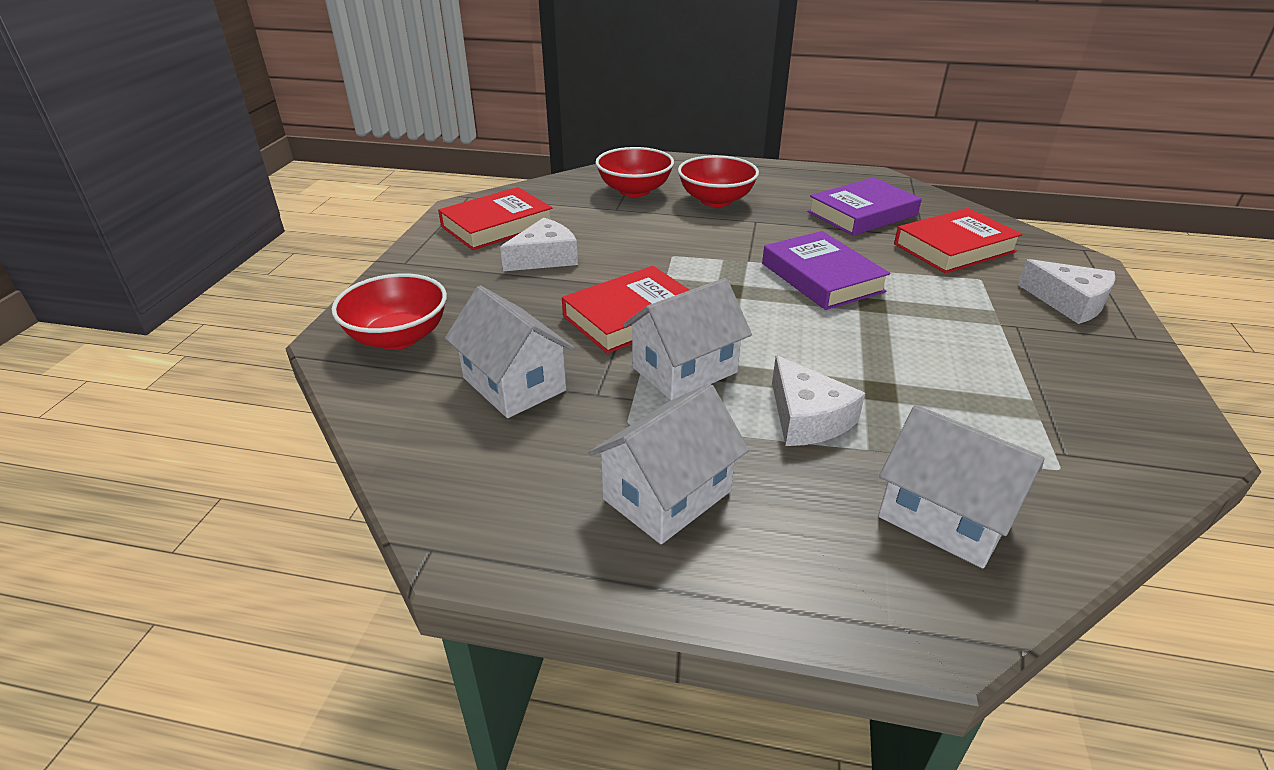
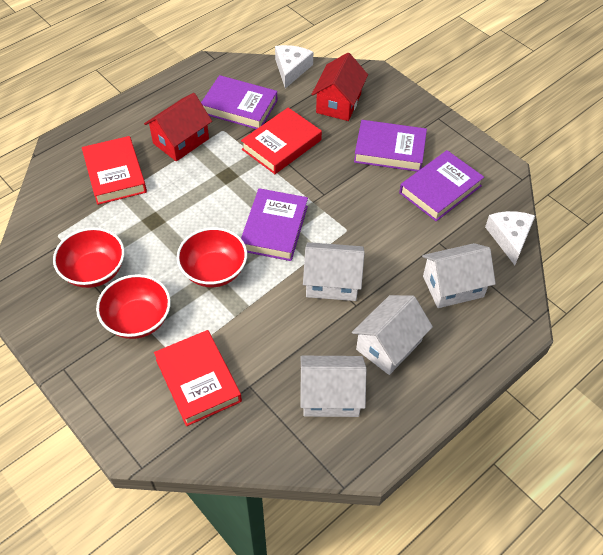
purple book: [762,231,890,310] [808,177,922,236] = 2 -> [201,75,277,129] [241,188,308,261] [354,120,427,172] [399,150,484,221] = 4
red house: none = 0 -> [144,93,212,161] [311,52,368,121] = 2
white cheese: [500,218,578,271] [772,355,865,446] [1018,259,1116,324] = 3 -> [275,45,313,88] [485,211,535,265] = 2

